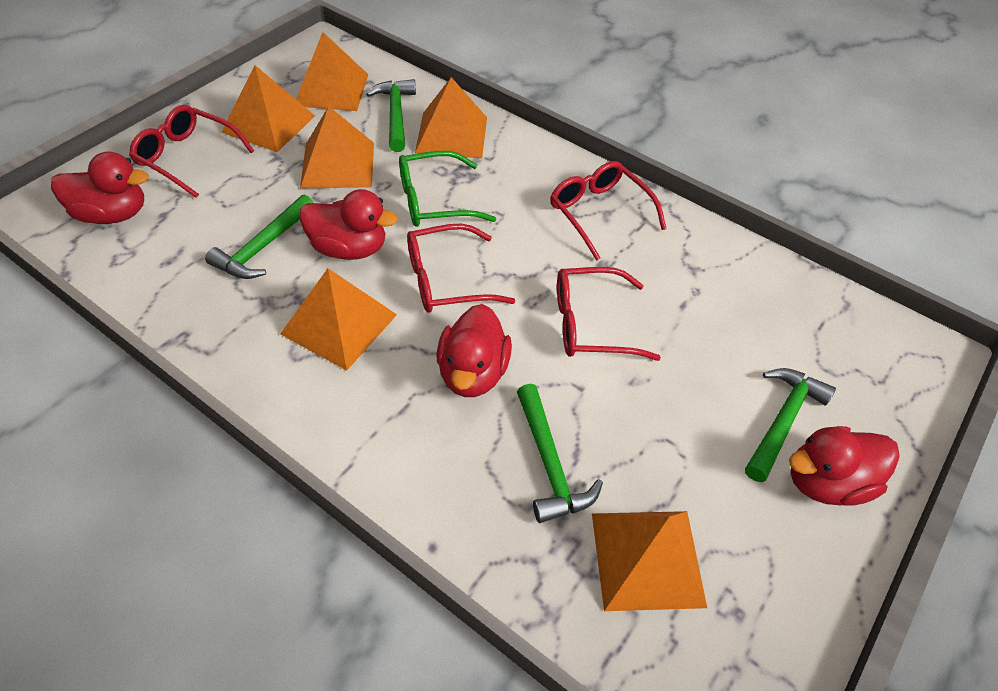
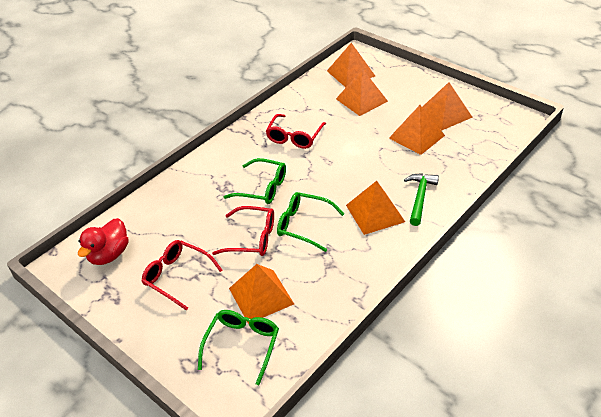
green glasses: [399,151,496,227] = 1 -> [198,310,279,385] [224,158,286,204] [277,192,344,252] = 3
green hammer: [205,194,313,279] [366,79,416,152] [517,384,603,523] [745,368,836,482] = 4 -> [404,173,439,226] = 1
red duck: [51,152,149,224] [299,189,398,260] [437,304,512,397] [789,426,900,506] = 4 -> [78,218,129,265] = 1
red glasses: [129,105,254,198] [407,224,515,313] [550,161,667,261] [557,267,661,361] = 4 -> [142,240,222,310] [212,206,274,256] [266,114,326,149] = 3

